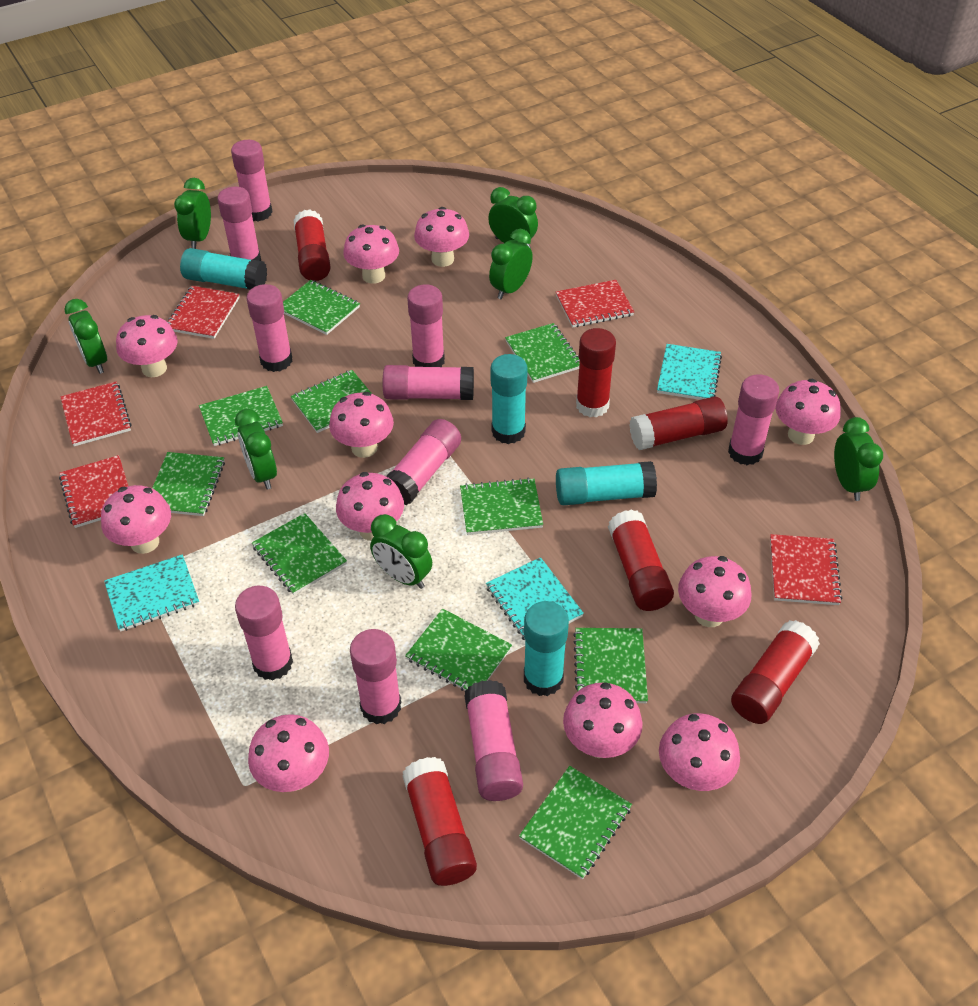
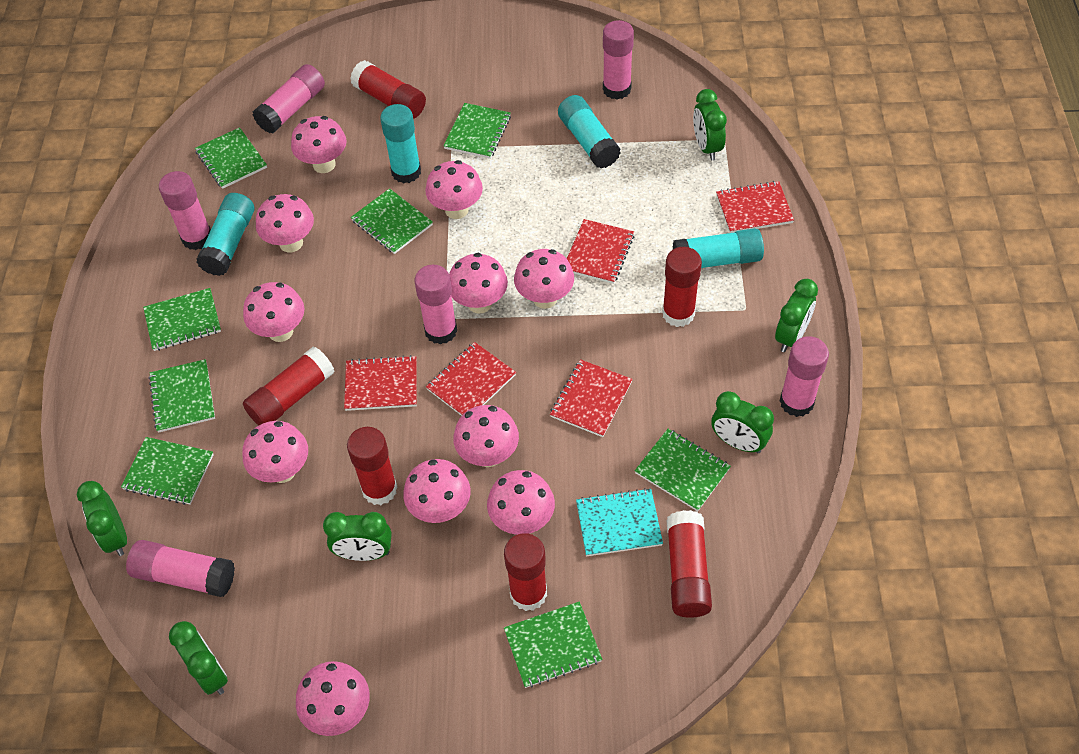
green clock: [64,299,107,374] [174,178,211,249] [235,409,277,490] [370,514,432,589] [488,187,538,249] [489,229,533,299] [834,417,883,501] = 7 -> [77,481,127,556] [169,621,228,695] [323,512,392,561] [693,89,727,161] [711,391,774,453] [775,279,818,352] = 6
green notebook: [152,452,225,516] [199,386,283,446] [252,513,347,595] [283,280,360,335] [291,370,372,433] [405,609,512,691] [460,478,543,535] [505,323,580,383] [519,766,632,879] [573,628,648,703] = 10 -> [121,437,214,505] [143,288,221,351] [149,359,215,433] [195,127,267,189] [351,188,433,254] [443,103,511,159] [504,602,602,688] [635,429,731,511] = 8
pink glue stick: [217,187,261,261] [231,140,272,221] [235,586,293,681] [247,284,292,372] [350,629,401,724] [383,365,474,400] [386,419,461,505] [407,284,445,367] [464,680,523,801] [728,374,779,465] = 10 -> [126,540,235,597] [159,171,211,250] [253,64,325,134] [414,265,457,344] [603,20,634,100] [780,336,829,417] = 6
turquoise notebook: [104,554,199,632] [486,557,584,640] [657,344,722,400] = 3 -> [576,488,663,556] = 1

